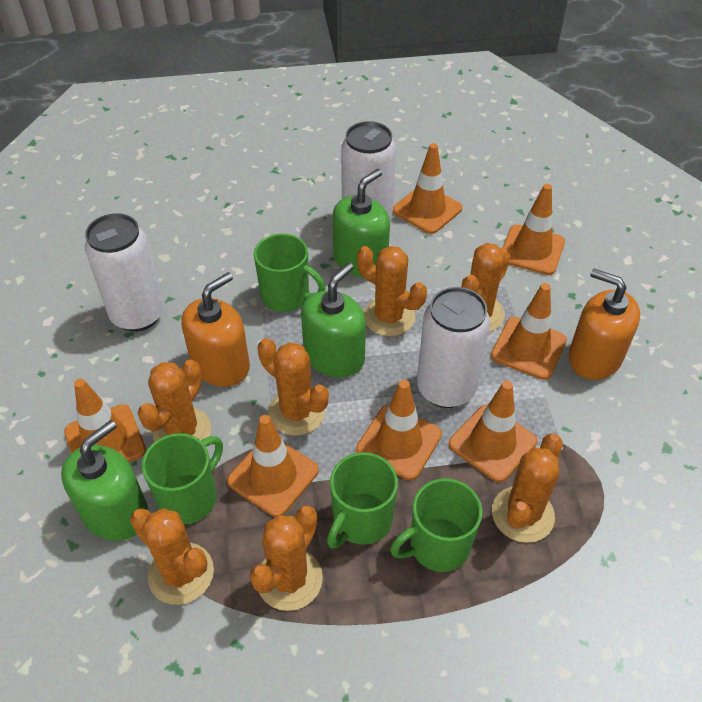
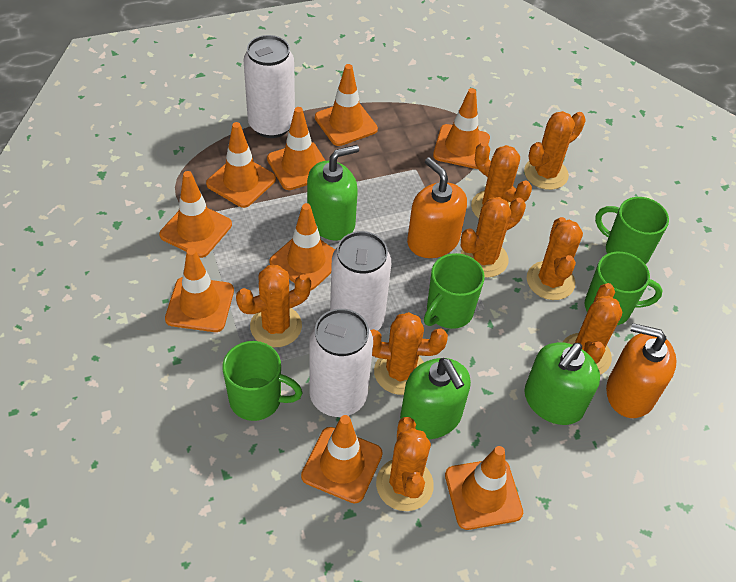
orange cactus: [130,508,214,605] [137,360,211,442] [249,506,323,611] [257,338,329,436] [357,246,427,336] [461,243,510,332] [492,433,563,543] = 7 -> [236,265,311,347] [370,312,448,395] [376,417,434,511] [461,197,526,278] [471,142,532,218] [524,111,586,190] [527,217,583,300] [563,283,622,375] = 8
orange traffic cone: [64,379,146,462] [227,415,318,517] [356,380,442,480] [393,143,462,234] [449,381,537,482] [491,283,567,380] [503,184,565,275] = 7 -> [159,171,232,258] [165,248,234,332] [206,122,276,208] [267,107,325,190] [269,203,335,291] [301,415,383,504] [315,64,378,146] [433,88,490,169] [445,446,523,530] = 9

